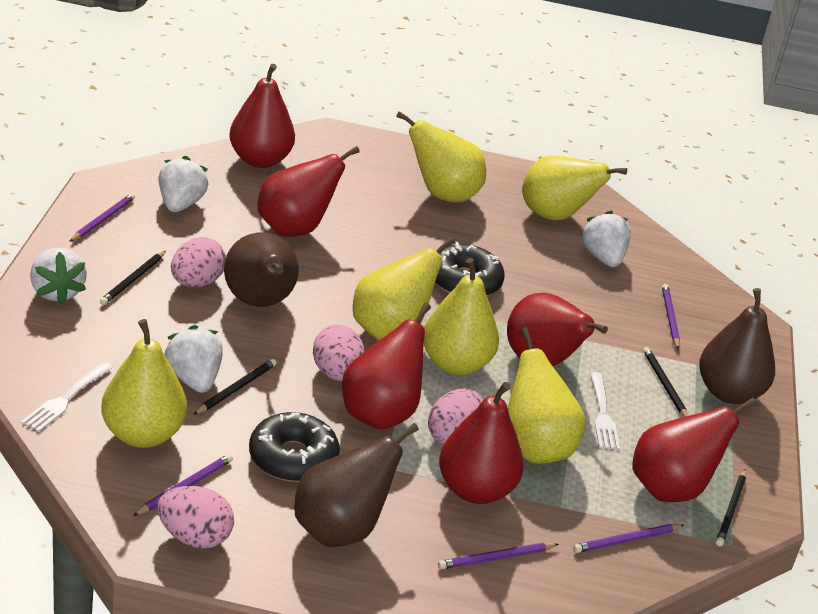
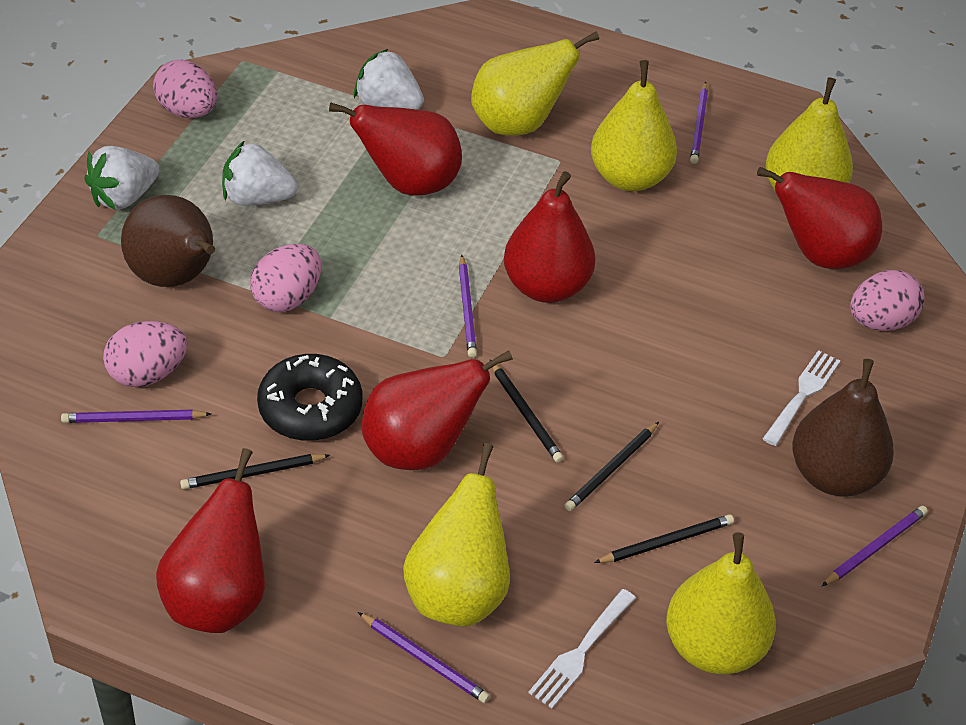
black donut: [249,412,340,482] [435,242,505,296] = 2 -> [257,354,362,441] = 1
brown pear: [224,232,299,307] [294,423,419,547] [699,288,775,404] = 3 -> [121,195,215,287] [792,359,894,497] = 2
red pear: [229,64,295,168] [257,146,360,237] [342,303,431,430] [439,382,524,504] [507,293,608,366] [632,398,757,502] = 6 -> [156,448,265,633] [329,103,462,196] [362,350,513,470] [504,171,595,303] [757,167,882,269] = 5
white strawberry: [30,247,87,305] [159,156,208,212] [164,325,223,393] [581,210,631,267] = 4 -> [85,146,160,210] [222,141,297,206] [354,49,424,110] = 3
yellow pear: [101,319,187,448] [353,237,455,340] [396,111,486,203] [424,258,499,375] [508,327,586,464] [522,156,627,221] = 6 -> [403,443,510,626] [471,32,599,136] [591,60,677,191] [666,532,776,674] [766,77,853,190] = 5

